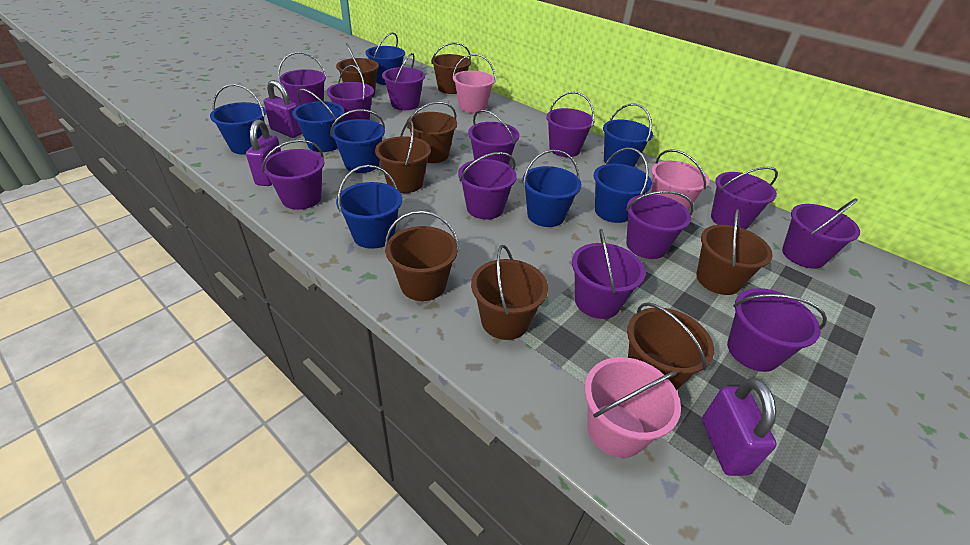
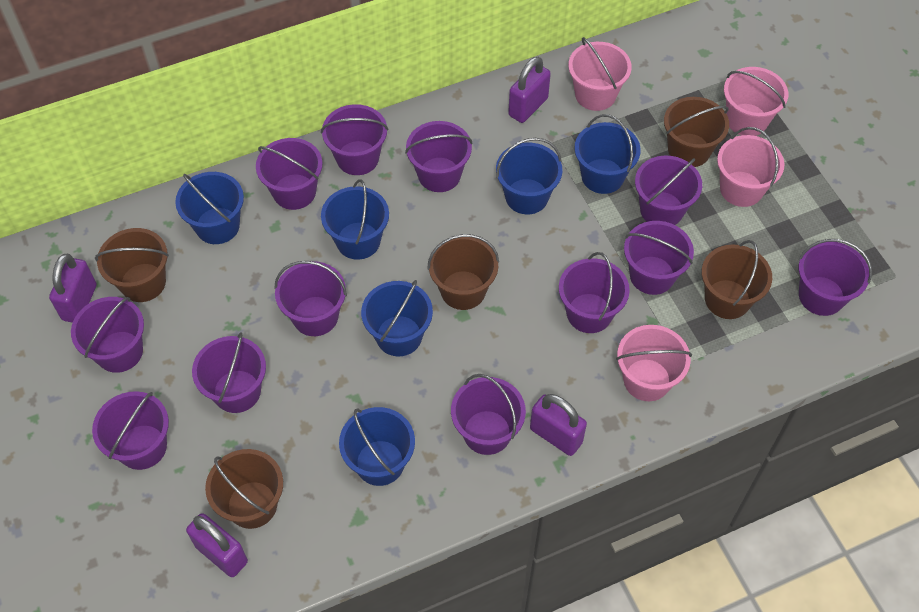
blue bucket: [210,84,266,155] [292,88,345,152] [330,109,385,173] [336,165,402,249] [365,32,405,85] [522,150,581,227] [594,148,652,223] [603,103,653,167] = 8 -> [175,172,244,244] [321,179,389,260] [339,407,415,486] [361,280,433,356] [496,138,563,214] [574,114,641,194] = 6
brown bucket: [336,43,379,97] [375,120,431,193] [385,211,459,301] [407,101,457,163] [431,42,471,94] [471,245,548,340] [627,302,714,391] [696,209,773,295] = 8 -> [95,228,169,302] [205,449,283,529] [427,234,499,310] [664,97,729,167] [702,240,772,319] = 5
pink bucket: [453,54,496,113] [585,357,681,458] [651,149,709,210] = 3 -> [568,37,632,111] [616,325,692,401] [717,127,784,207] [724,67,788,136] = 4
purple padlock: [246,119,281,186] [263,80,302,138] [702,378,777,476] = 3 -> [49,254,96,323] [186,513,248,577] [508,57,551,123] [530,394,587,456] = 4

